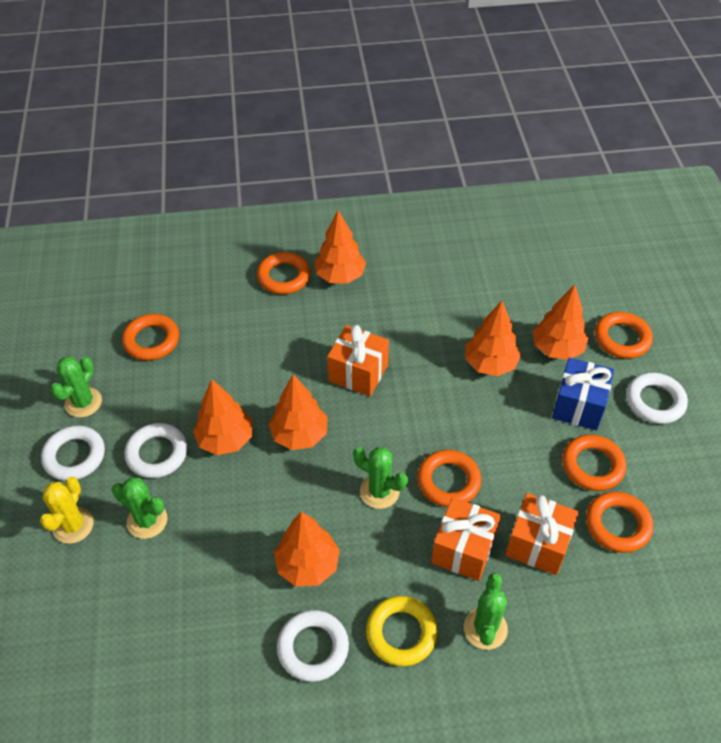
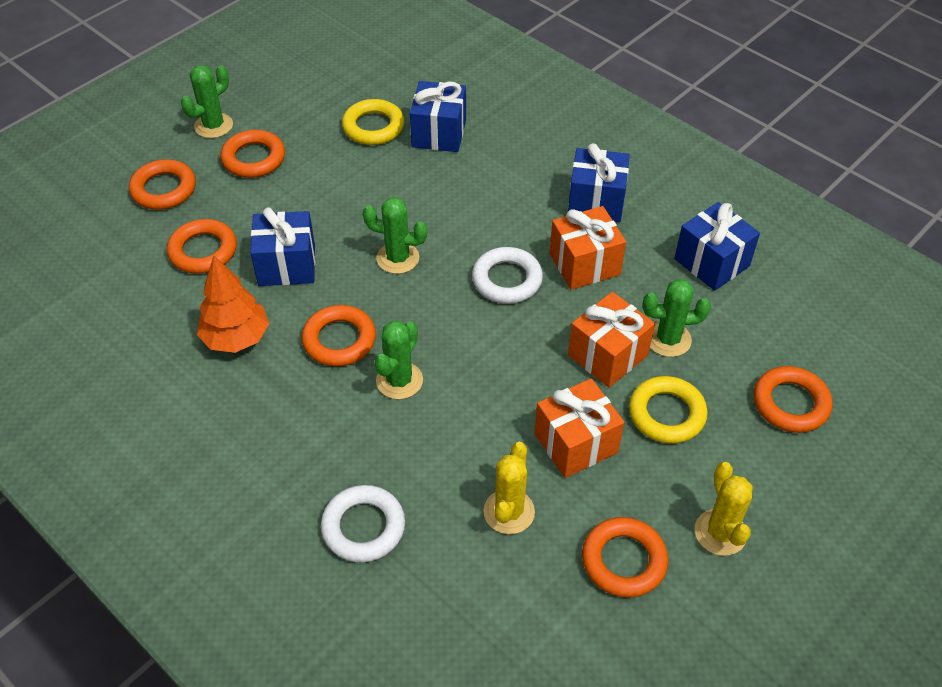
blue gift: [552,358,614,431] = 1 -> [250,207,315,286] [410,81,466,152] [568,143,630,222] [674,202,760,291] = 4
orange tree: [193,379,252,455] [268,374,328,450] [274,512,340,587] [315,210,366,284] [465,301,521,376] [533,285,589,360] = 6 -> [197,255,269,353] = 1
white ring: [41,425,105,481] [124,423,187,478] [277,610,349,682] [626,373,688,424] = 4 -> [321,485,405,563] [472,247,543,304] = 2
yellow cactus: [40,477,94,544] = 1 -> [483,442,535,534] [695,462,753,556] = 2
yellow ring: [366,596,438,666] = 1 -> [342,99,404,145] [629,376,708,443] = 2

